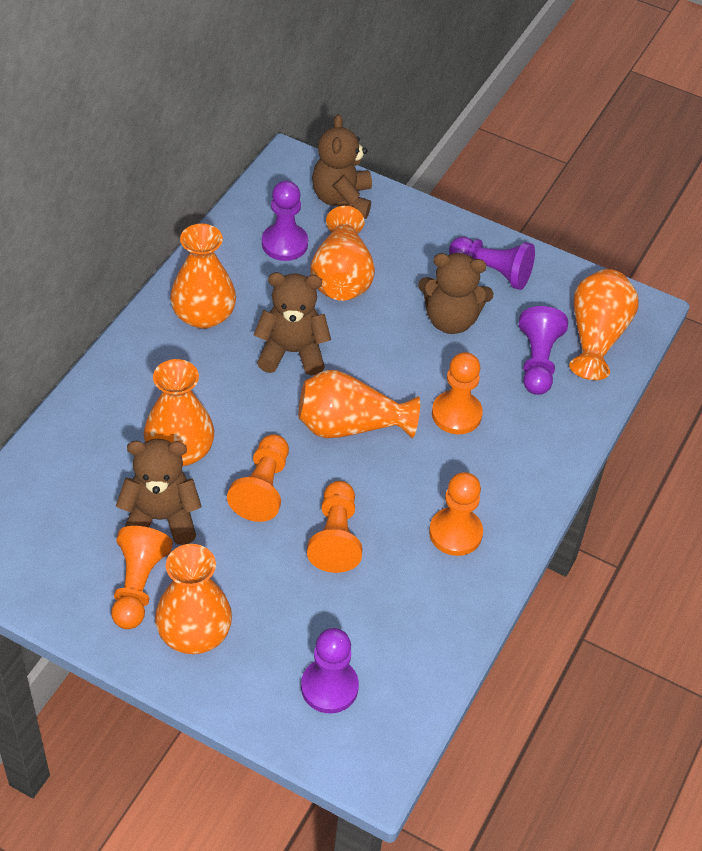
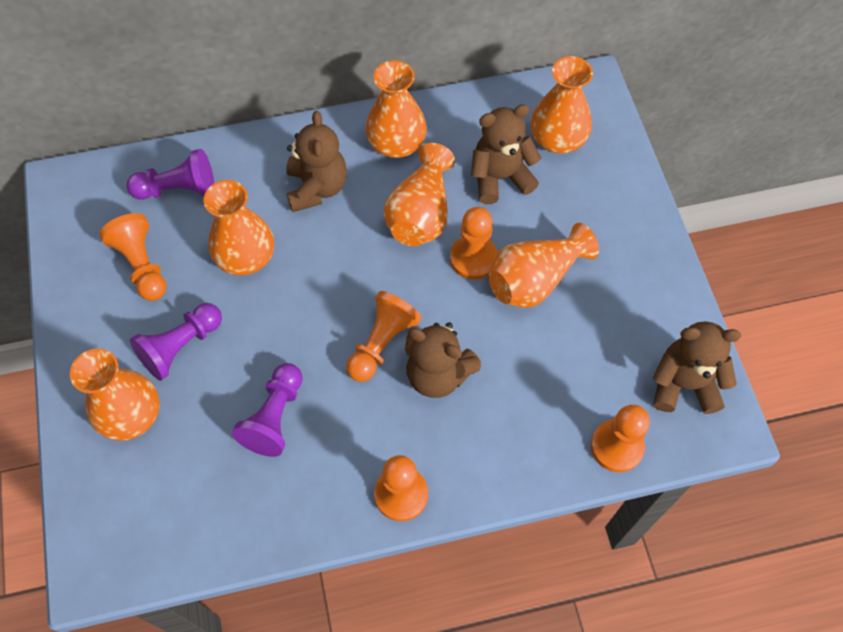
purple pawn: [262,181,308,261] [301,628,359,713] [449,237,535,290] [519,306,568,395] = 4 -> [127,149,214,200] [130,303,222,381] [232,363,303,457] = 3

